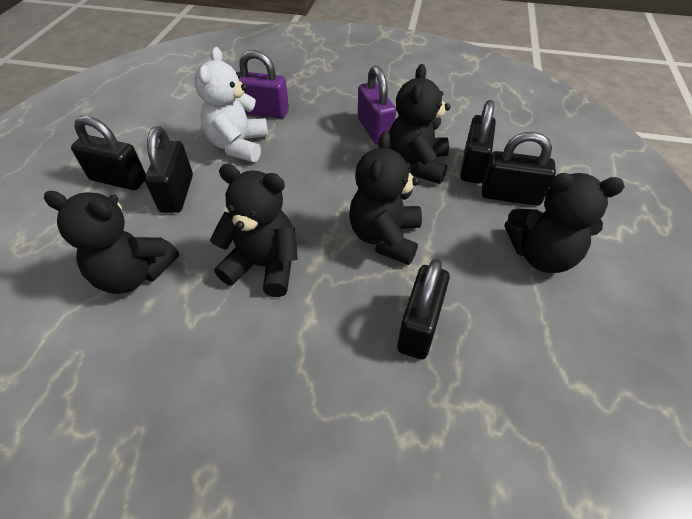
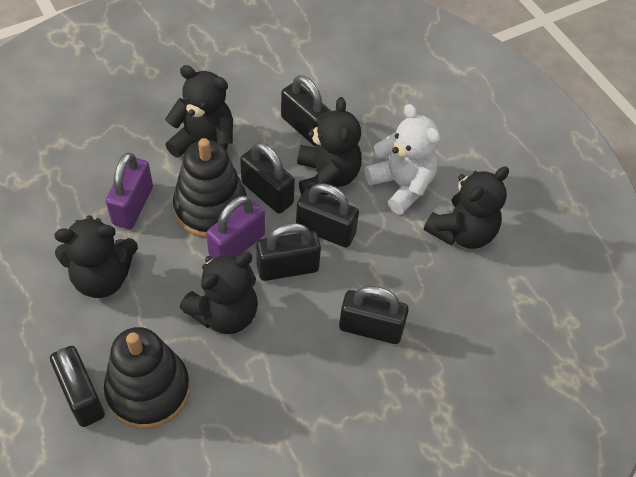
black padlock: [71,116,146,190] [145,126,193,213] [397,259,450,359] [460,100,496,183] [482,132,556,206] = 5 -> [50,346,105,427] [240,142,295,214] [256,223,321,281] [281,75,331,146] [296,183,359,247] [339,286,409,344] = 6
black stacking toy: none = 0 -> [104,327,190,429] [173,138,247,238] = 2

